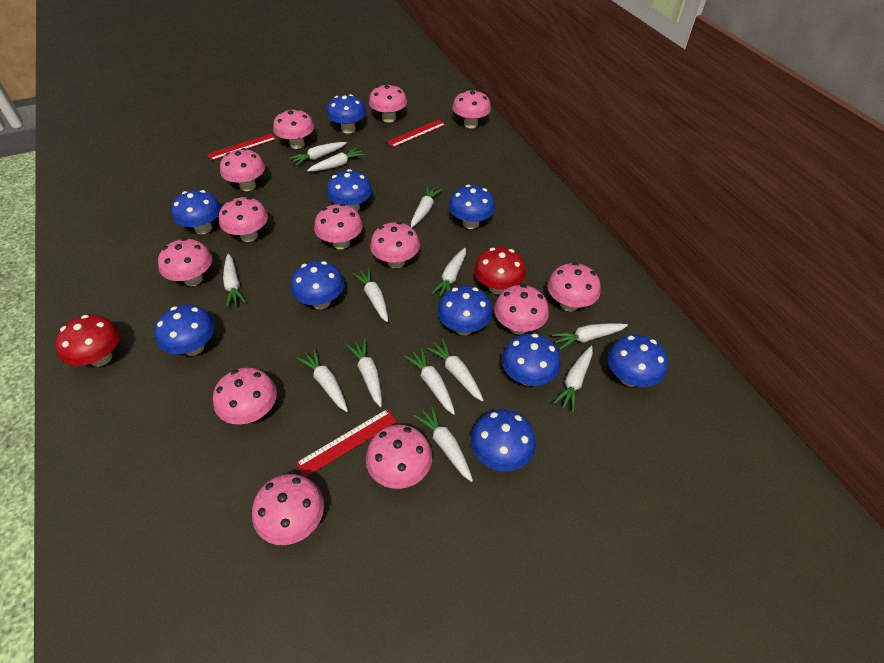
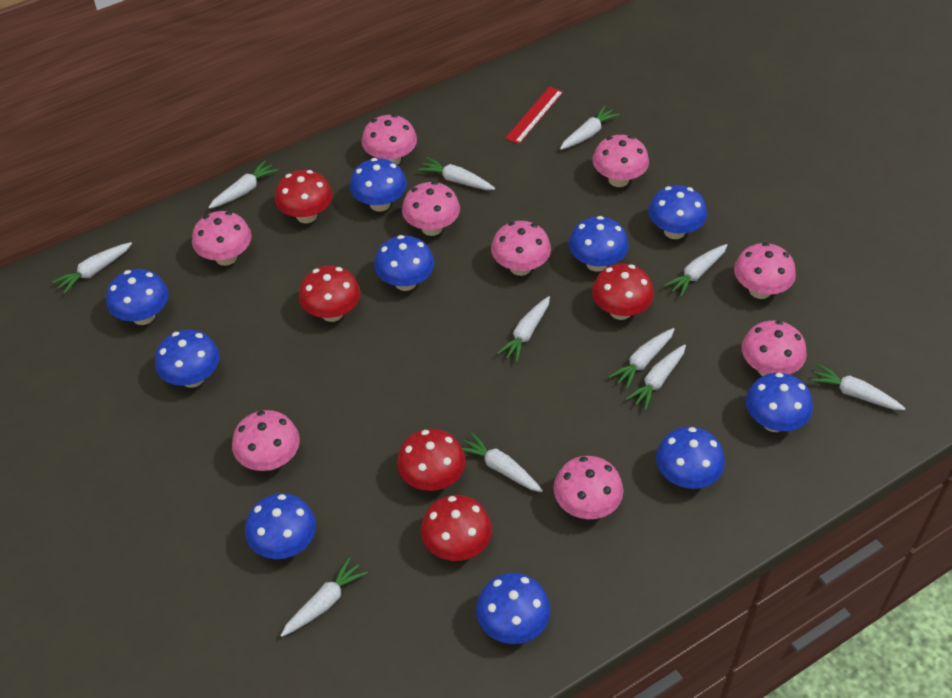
pink mushroom: [158,238,212,286] [213,368,277,425] [219,197,268,242] [220,148,265,191] [252,474,324,545] [273,109,314,149] [314,204,363,249] [366,425,432,489] [369,84,407,122] [370,222,420,268] [452,90,491,128] [494,284,549,335] [547,263,601,311] = 13 -> [192,211,252,266] [232,410,300,471] [361,114,417,165] [402,181,460,236] [491,221,551,276] [553,456,623,519] [592,135,649,187] [734,242,796,299] [742,320,807,376] = 9
red mushroom: [55,315,120,367] [474,247,526,294] = 2 -> [275,170,333,223] [299,266,360,322] [397,429,466,491] [421,495,492,561] [592,264,654,320] = 5
red ruler: [207,133,277,161] [296,409,397,477] [387,120,446,148] = 3 -> [505,87,563,144] = 1
white carrot: [223,254,246,308] [289,142,347,166] [296,348,348,412] [307,147,365,171] [346,339,382,407] [352,268,388,322] [404,348,455,415] [411,186,442,228] [414,405,473,482] [426,339,484,401] [431,248,466,297] [551,323,628,350] [553,346,593,412] = 13 -> [52,242,132,294] [208,160,278,209] [280,557,368,637] [418,157,495,190] [462,432,543,492] [497,296,550,363] [560,106,620,150] [609,328,675,389] [626,344,686,411] [664,244,728,297] [810,364,906,410] = 11

